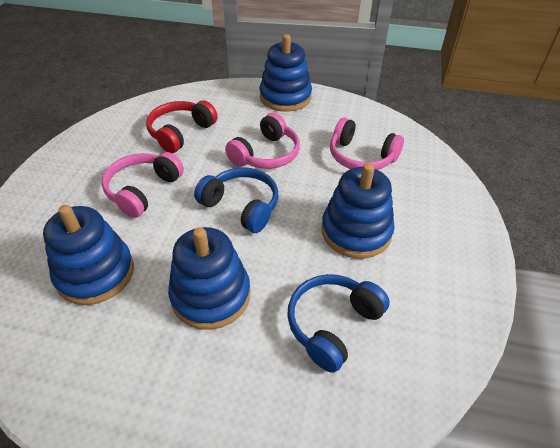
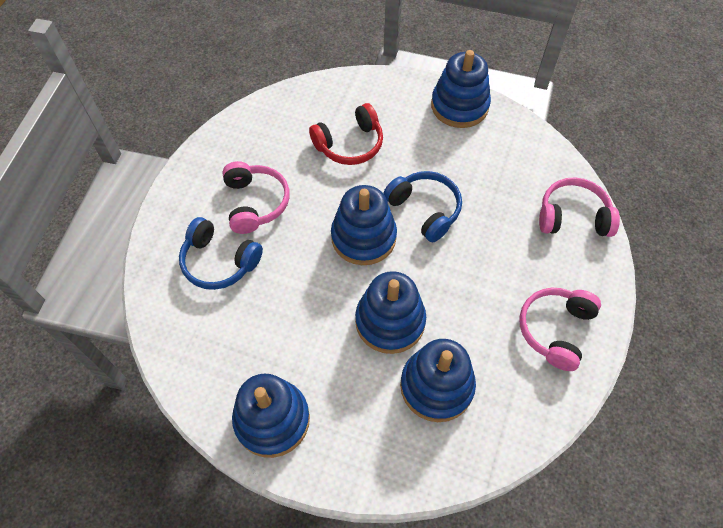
blue stacking toy: [43,205,134,305] [168,227,251,330] [259,34,312,112] [321,163,395,258] = 4 -> [232,374,310,458] [331,185,397,265] [355,271,426,354] [400,339,476,422] [431,50,491,128] = 5

